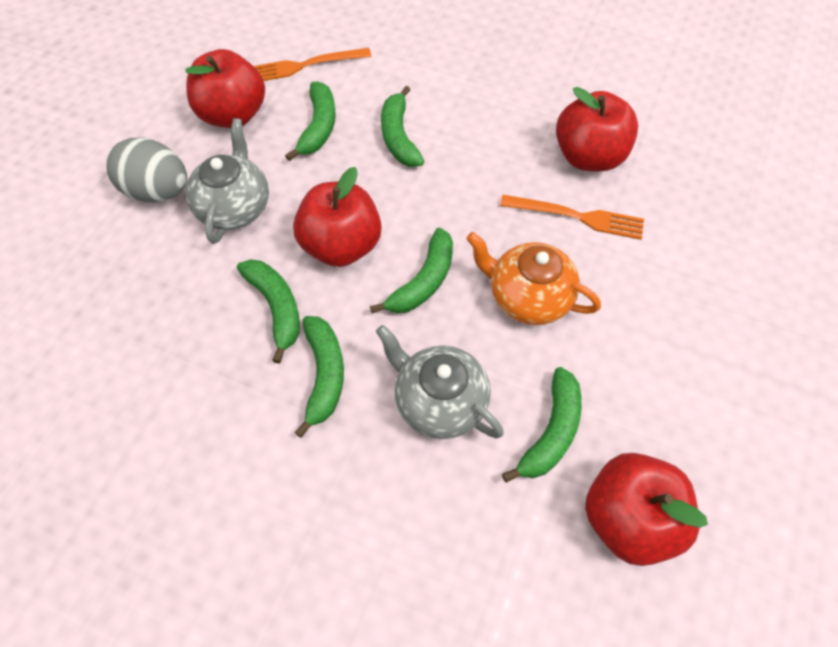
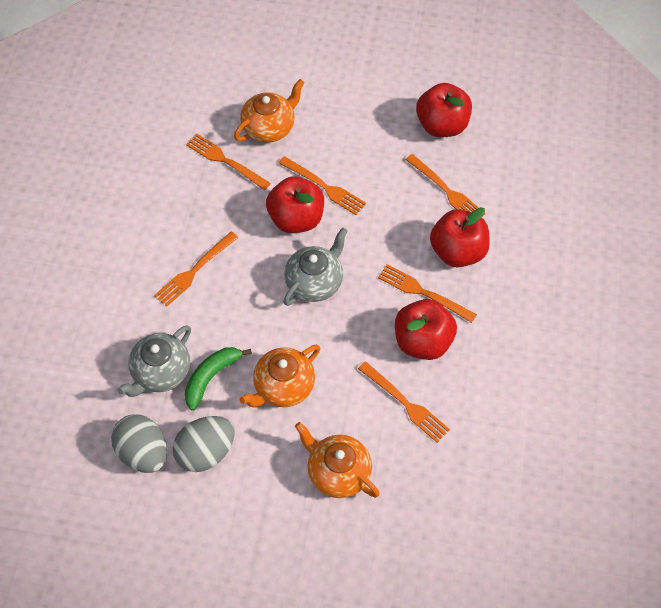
green banana: [237,259,300,364] [285,82,336,161] [294,316,344,438] [370,228,453,313] [381,86,424,167] [502,367,582,483] = 6 -> [185,347,252,411] = 1
grey egg: [106,137,187,202] = 1 -> [111,414,167,473] [172,416,235,472] = 2
orange fork: [254,48,372,81] [500,195,644,240] = 2 -> [154,231,238,307] [186,134,271,190] [279,156,366,215] [358,361,450,443] [378,264,477,323] [405,154,485,216] = 6
orange teapot: [466,232,601,325] = 1 -> [234,79,305,143] [240,345,320,407] [295,422,380,498] = 3

